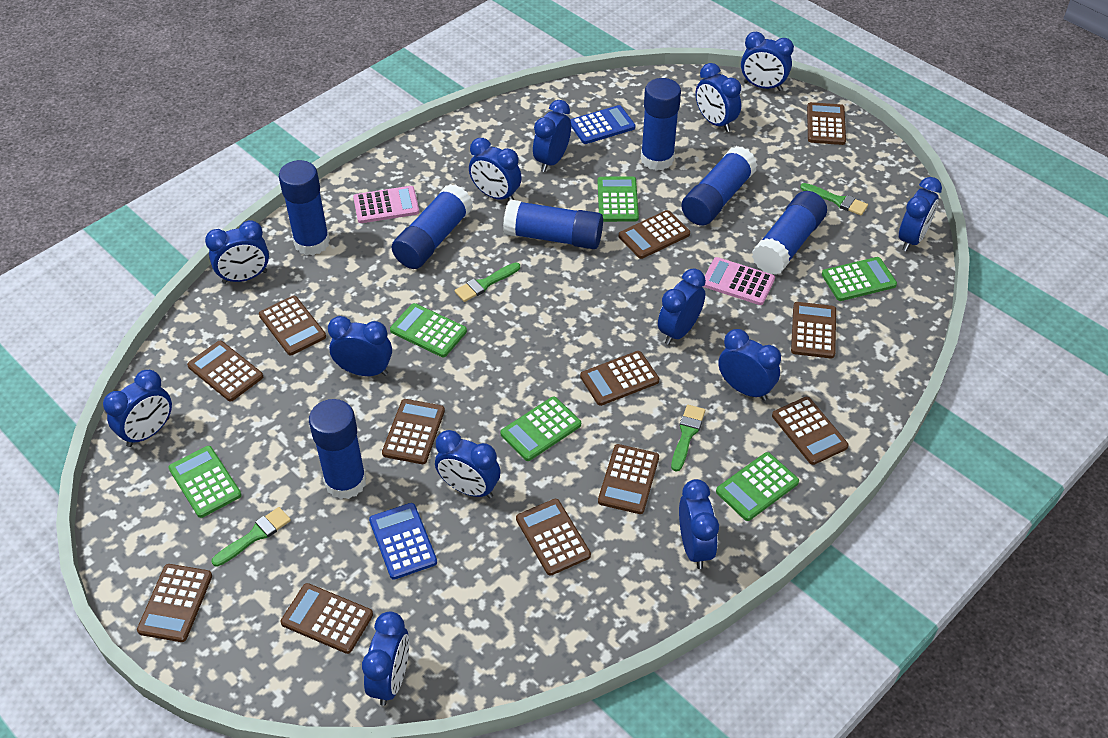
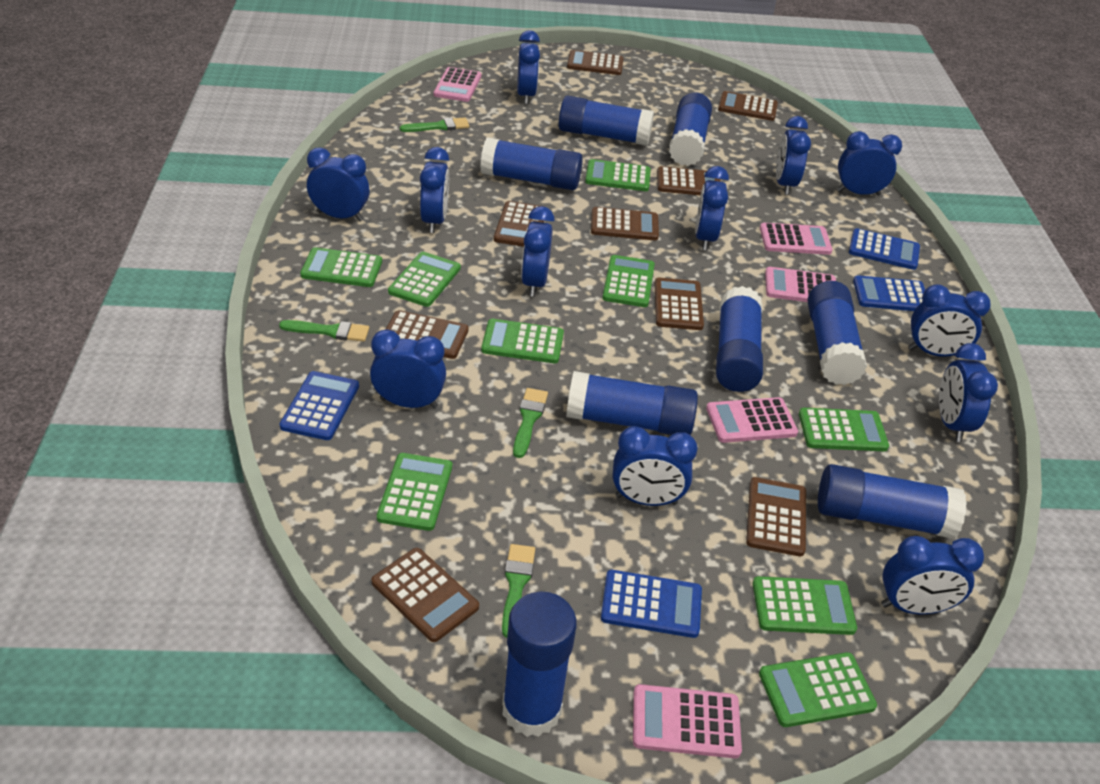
blue calculator: [369,503,437,580] [570,105,635,144] = 2 -> [279,371,359,440] [601,570,702,638] [849,228,920,270] [853,275,925,311] = 4
blue clock: [103,370,172,447] [205,220,269,284] [328,316,392,376] [362,612,409,706] [435,430,501,499] [469,138,522,200] [533,100,571,172] [658,268,706,345] [679,479,719,569] [696,63,741,132] [718,329,781,401] [741,32,794,91] [899,177,942,252] = 13 -> [307,148,370,221] [370,329,446,409] [420,147,449,233] [517,30,540,104] [521,206,554,297] [613,426,698,506] [695,166,729,250] [776,116,811,195] [837,131,902,196] [881,536,984,614] [908,284,991,358] [939,343,998,442] = 12
blue glue stick: [279,160,330,255] [309,399,366,499] [392,184,473,269] [503,200,603,249] [641,78,681,171] [681,146,757,226] [752,191,827,275] = 7 -> [480,137,583,190] [502,592,577,737] [559,96,654,146] [566,371,698,435] [669,92,712,166] [716,286,763,392] [808,281,867,385] [818,464,967,539] = 8
brown calculator: [137,564,212,642] [187,341,263,401] [259,296,326,355] [281,583,373,654] [382,399,445,464] [516,499,591,576] [580,351,660,406] [598,444,659,514] [619,210,690,259] [772,397,849,465] [791,302,836,358] [807,102,846,145] = 12 -> [372,548,479,642] [385,310,469,359] [494,201,545,247] [567,50,623,75] [591,207,659,241] [654,278,704,330] [657,166,721,195] [718,91,778,121] [746,477,806,556] = 9
green calculator: [168,446,242,518] [390,303,467,357] [500,397,581,461] [598,176,639,222] [716,452,799,521] [822,257,897,301] = 6 -> [300,247,382,287] [377,453,452,531] [388,252,461,307] [481,319,564,363] [585,159,651,191] [602,255,655,307] [753,576,857,635] [759,652,877,727] [799,408,889,451] = 9
pink calculator: [353,186,419,223] [703,257,775,305] = 2 -> [434,67,481,102] [633,684,742,758] [706,397,798,443] [760,223,833,255] [765,267,836,302] = 5

